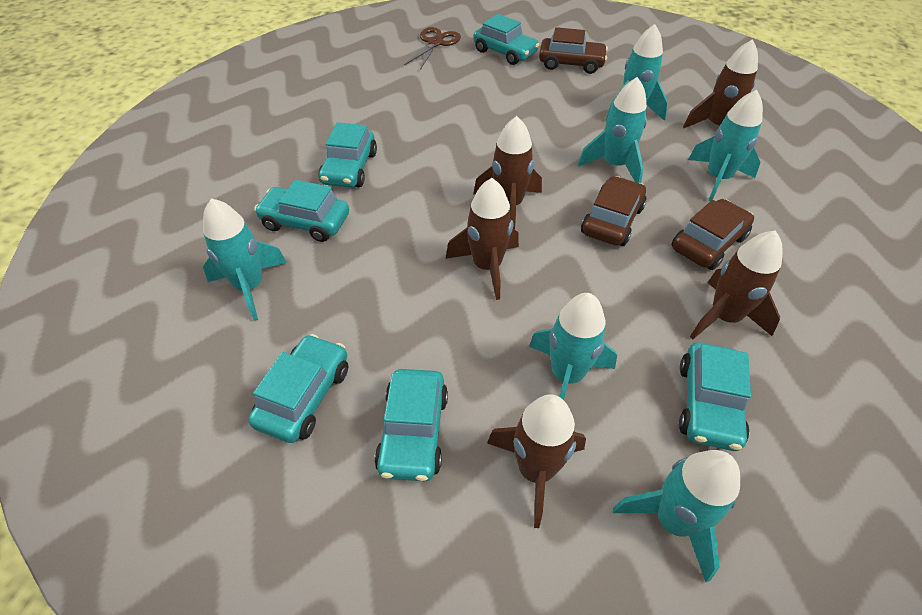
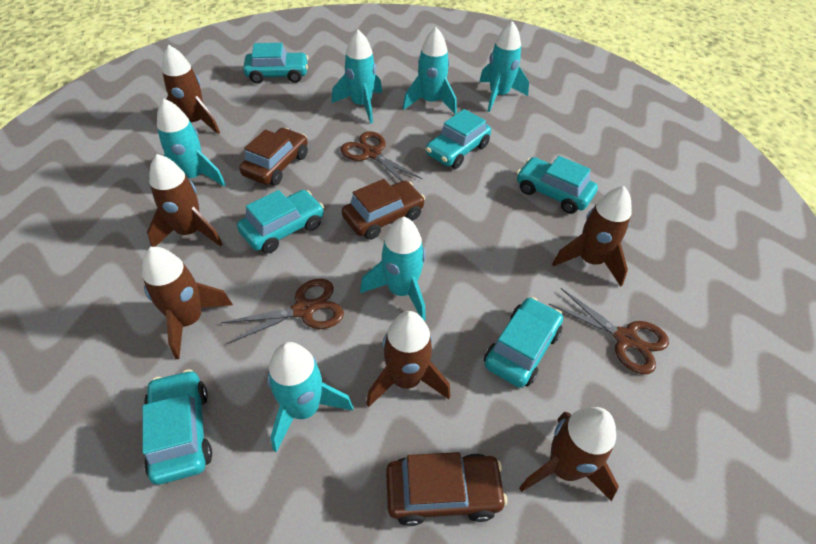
brown rocket: [446,178,519,300] [473,116,542,229] [487,394,586,528] [683,39,758,128] [690,230,783,340] = 5 -> [142,247,233,359] [147,154,223,247] [162,45,220,134] [366,311,450,407] [519,407,619,501] [552,186,632,286] = 6
brown scissors: [404,27,461,70] = 1 -> [221,279,344,344] [341,131,423,181] [549,288,669,374] = 3

